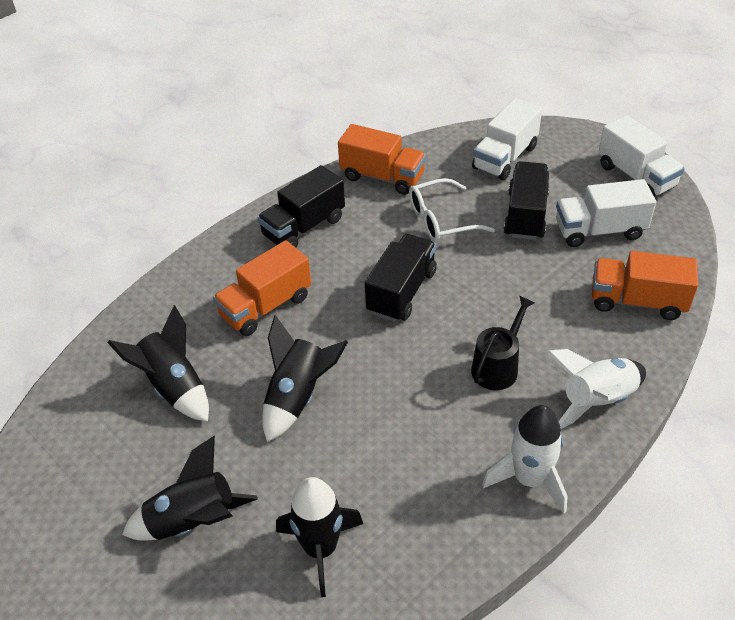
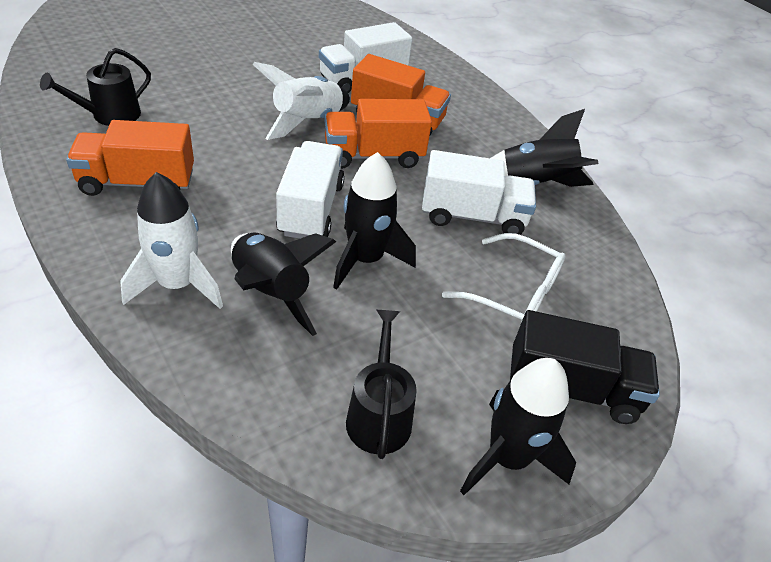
black truck: [257,165,345,248] [365,234,437,322] [504,161,549,240] = 3 -> [510,310,660,424] = 1
black watering can: [471,296,535,390] = 1 -> [40,48,151,126] [346,310,417,459] = 2

